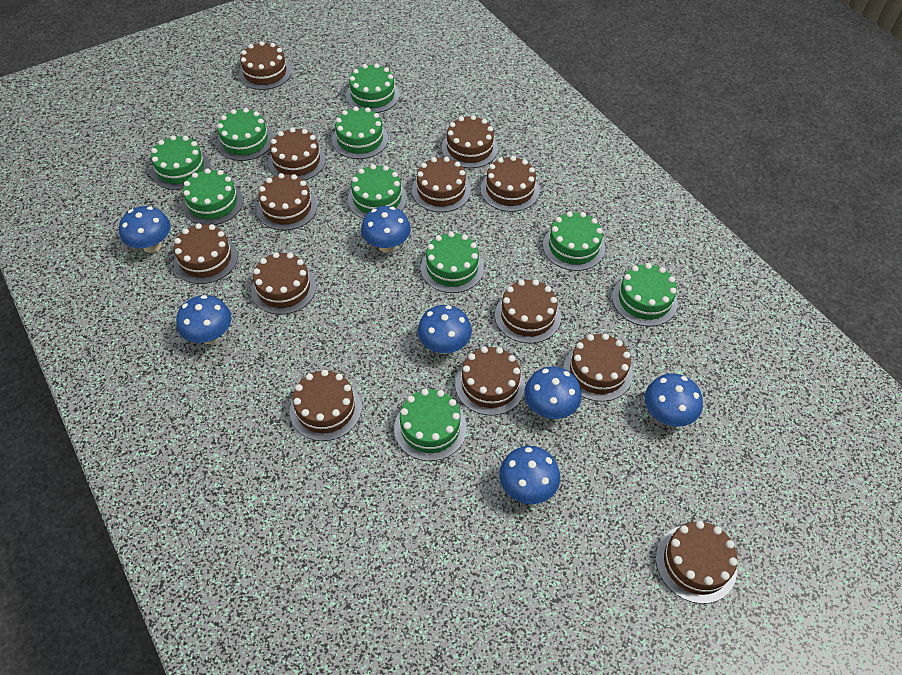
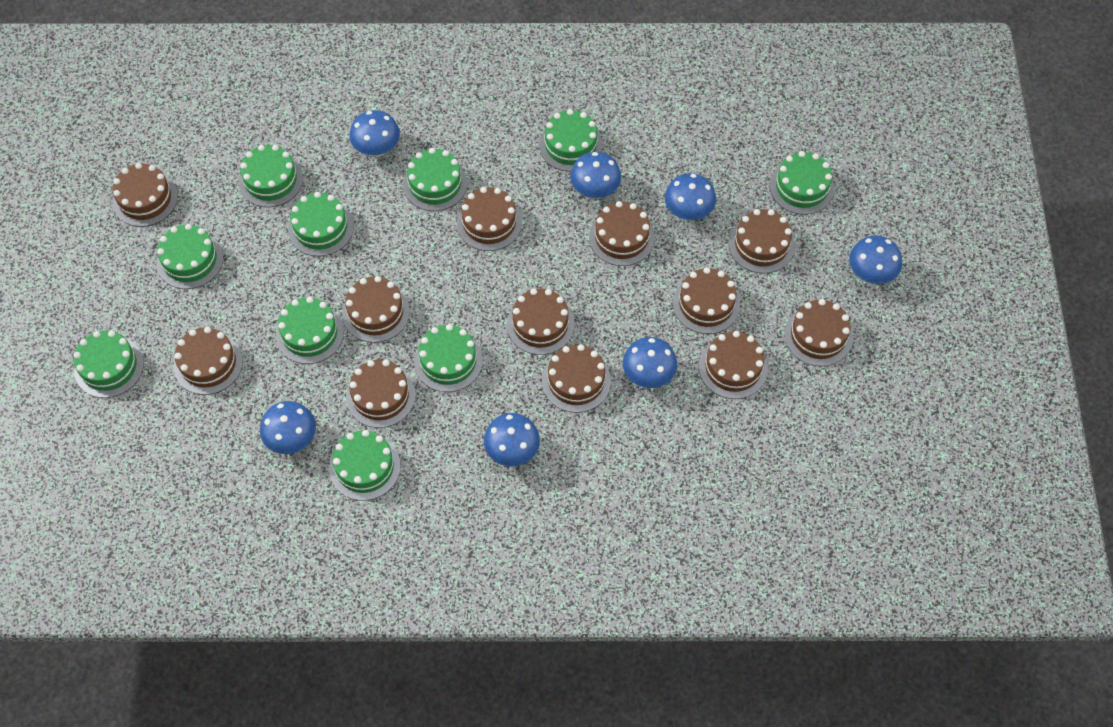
brown cake: [174,223,238,284] [239,41,292,90] [251,252,316,315] [257,173,317,230] [268,127,326,180] [290,370,362,441] [412,157,471,212] [442,115,498,168] [455,346,525,416] [481,156,539,212] [495,279,561,344] [563,333,633,402] [656,521,738,604] = 13 -> [112,163,178,227] [174,327,243,395] [342,276,410,343] [346,360,416,428] [457,187,522,251] [507,288,574,355] [542,344,611,413] [589,201,655,266] [673,267,740,334] [699,331,768,399] [729,209,795,273] [784,299,853,366] = 12

